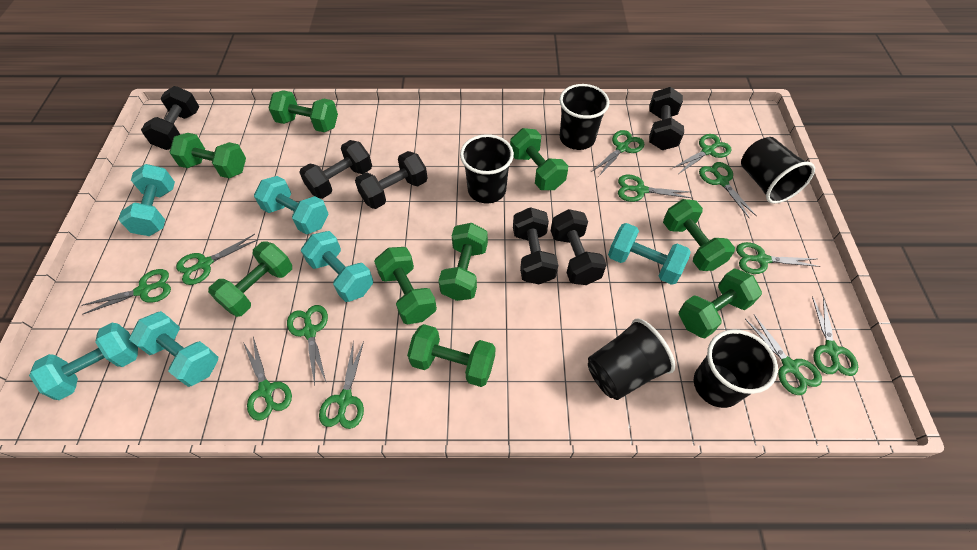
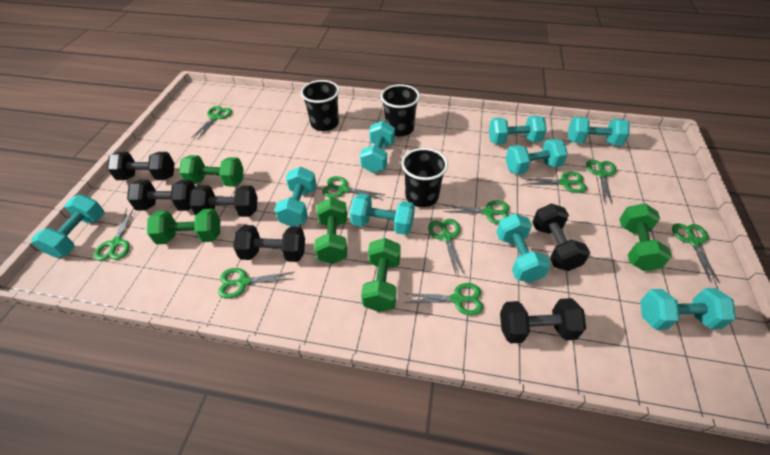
black cup: [460,134,514,203] [559,84,610,150] [588,318,675,400] [694,329,778,408] [741,137,815,204] = 5 -> [301,80,340,131] [381,84,420,136] [401,148,448,207] = 3
green dumbbell: [170,133,246,178] [208,242,292,317] [269,90,338,132] [374,247,437,324] [407,324,495,387] [439,223,488,301] [510,128,568,190] [663,199,735,271] [679,268,762,339] = 9 -> [147,208,220,245] [179,155,244,187] [314,198,347,264] [361,238,401,312] [620,203,672,271] = 5
green scissors: [81,269,171,315] [176,234,257,285] [243,337,292,421] [287,305,328,386] [319,341,364,429] [593,130,644,176] [618,175,692,202] [673,134,732,174] [699,162,757,218] [736,242,821,274] [745,314,822,395] [812,296,858,376] = 12 -> [94,208,134,261] [191,106,232,140] [218,268,294,298] [322,176,386,200] [404,283,483,316] [428,219,465,275] [443,201,509,224] [521,172,587,193] [586,159,616,205] [672,223,720,283] = 10
turquoise dumbbell: [29,323,138,400] [118,164,175,236] [129,311,218,387] [254,176,329,234] [301,231,373,302] [608,223,691,285] = 6 -> [31,194,104,258] [274,167,317,227] [350,194,415,235] [360,121,395,173] [489,116,547,144] [496,213,551,283] [505,139,568,174] [568,117,630,146] [640,288,736,330] = 9

